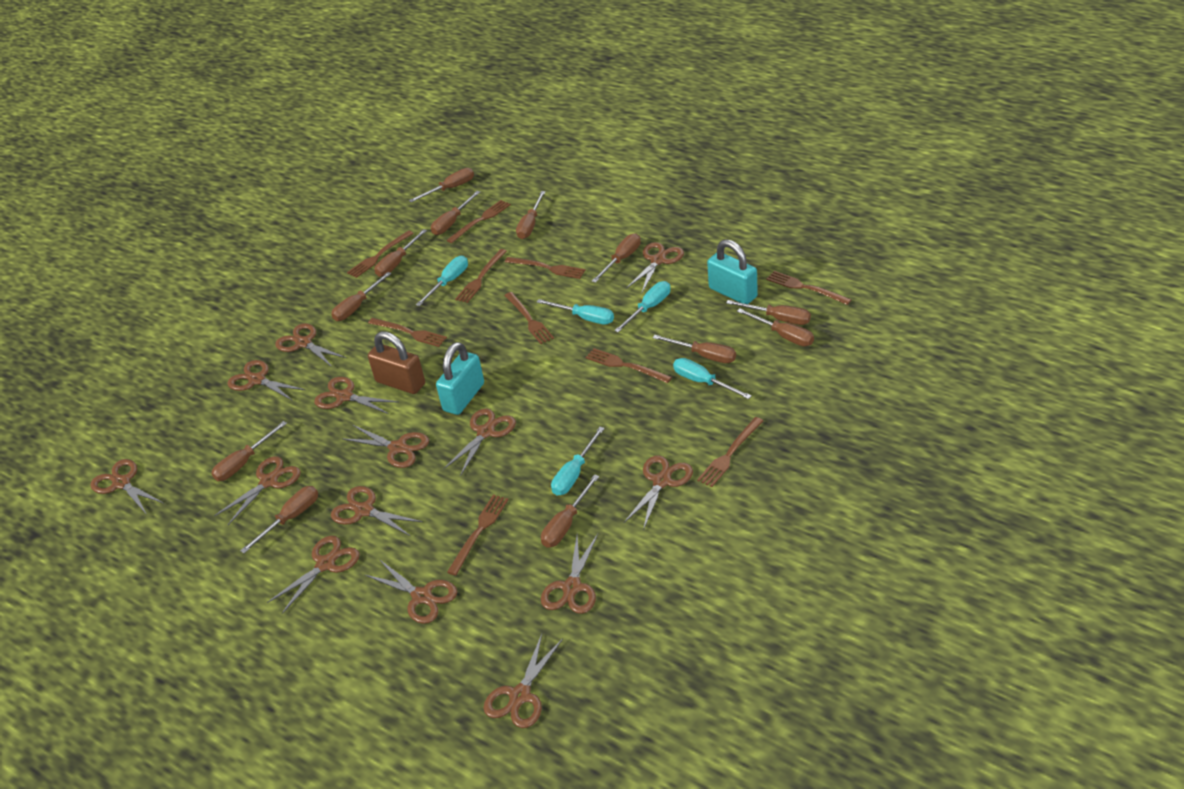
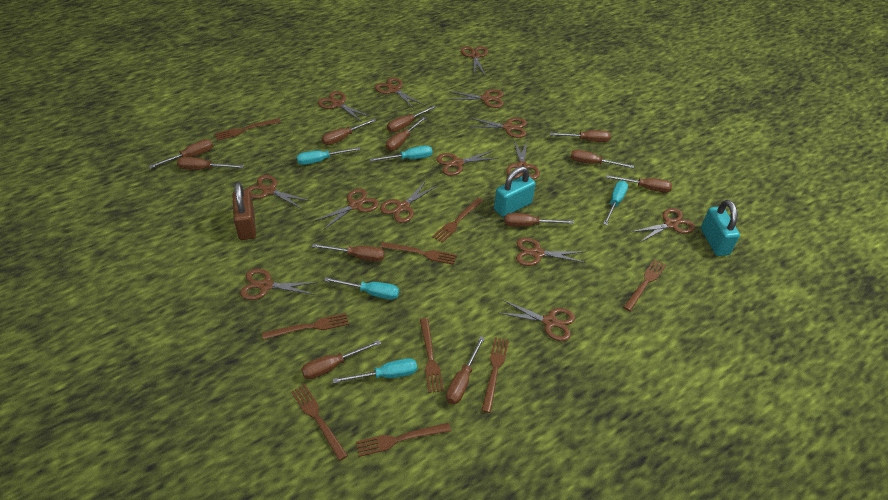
brown fork: [347,230,414,278] [368,318,447,347] [447,200,511,243] [447,495,509,575] [455,249,507,303] [504,292,554,344] [505,257,586,279] [585,348,672,383] [697,417,763,487] [766,271,852,305] = 10 -> [214,118,281,141] [262,313,349,340] [291,384,348,461] [356,423,451,457] [380,242,457,265] [420,318,444,393] [432,198,483,243] [481,337,509,413] [623,259,666,311] = 9

